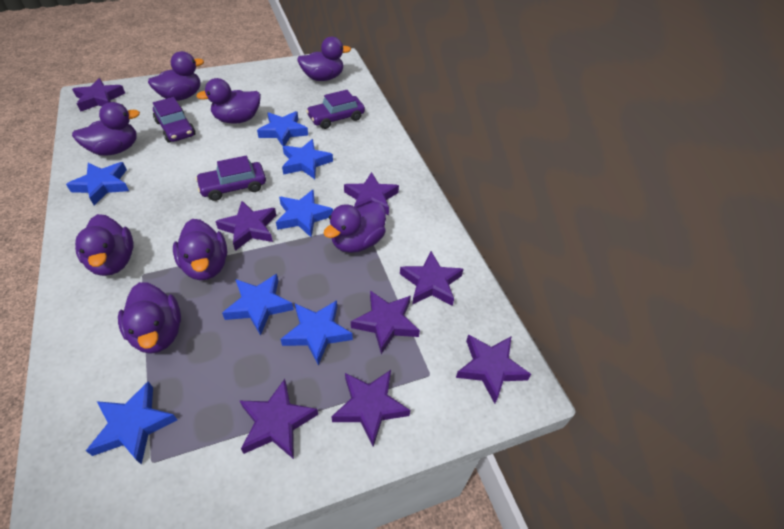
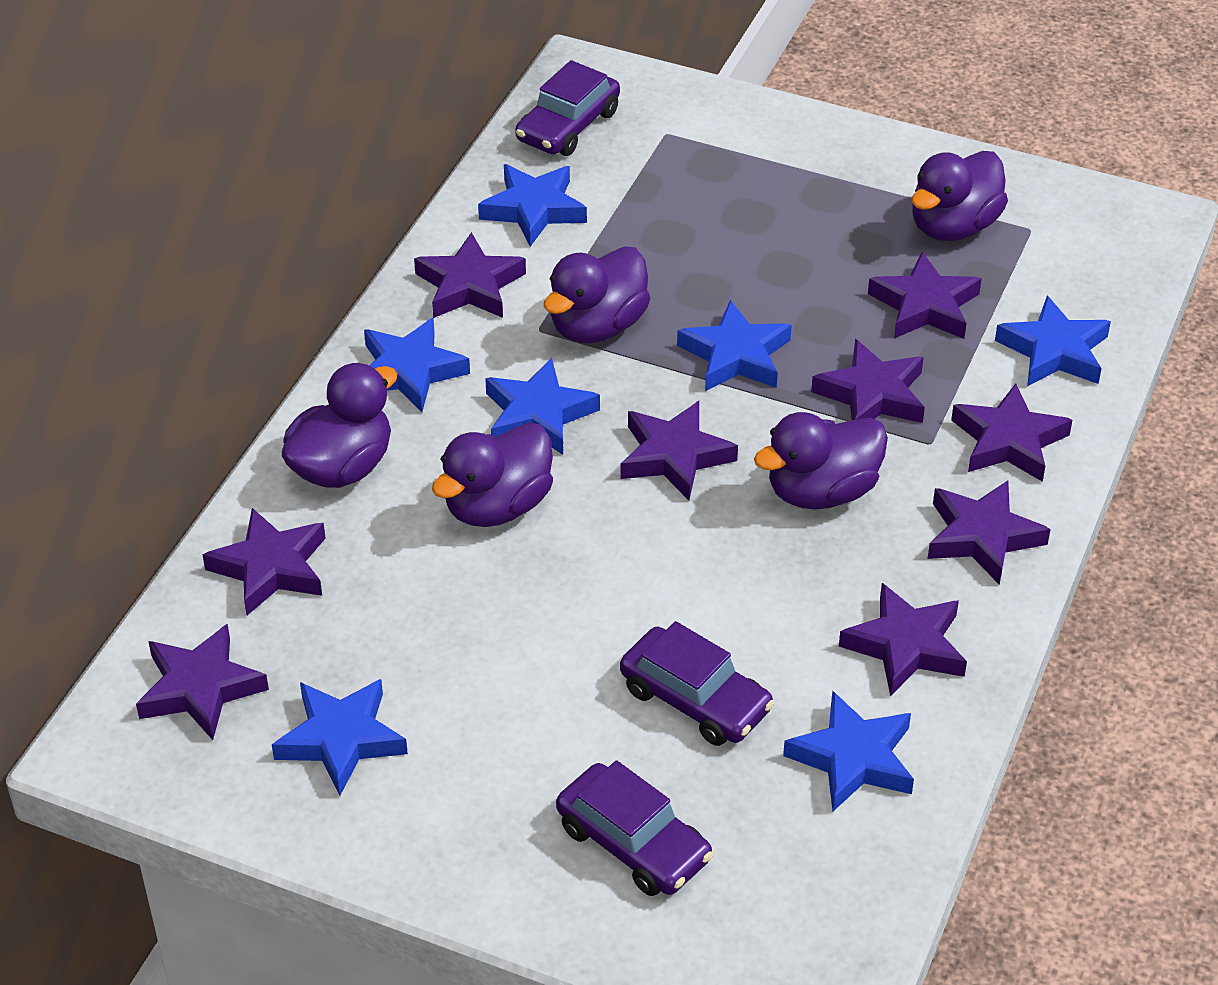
purple duck: [72,102,140,156] [75,214,133,276] [118,282,181,354] [148,51,204,101] [173,219,227,280] [196,78,261,124] [297,36,351,81] [323,202,386,253] = 8 -> [282,363,397,488] [432,423,553,527] [544,247,650,343] [754,412,888,510] [912,151,1008,241] = 5
purple star: [72,78,125,111] [215,201,276,251] [240,379,318,459] [331,370,410,447] [344,172,399,215] [351,290,420,354] [400,251,463,306] [456,334,531,404] = 8 -> [136,624,269,740] [203,508,326,615] [414,232,526,318] [621,401,738,500] [811,339,925,423] [839,583,967,696] [868,252,982,339] [927,480,1051,585] [951,383,1072,482] = 9

